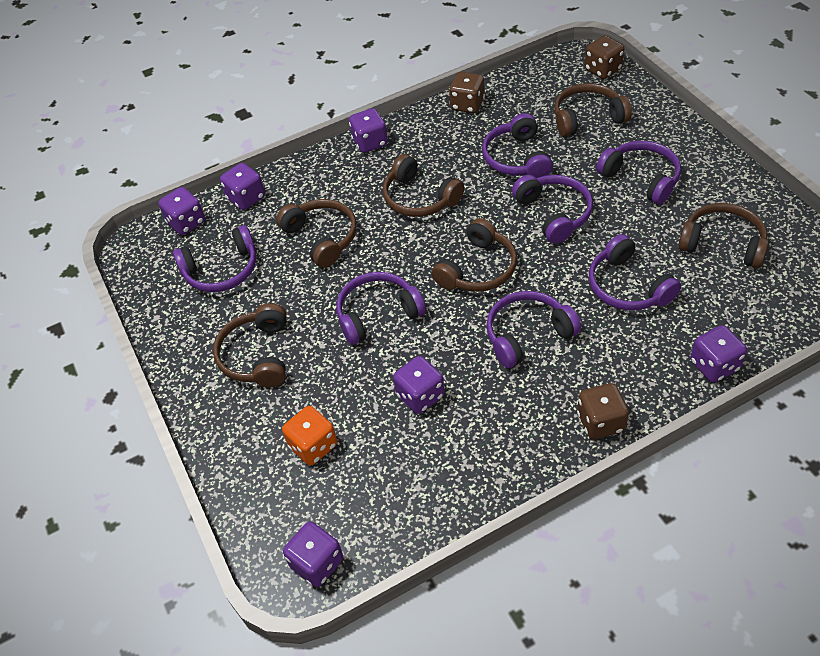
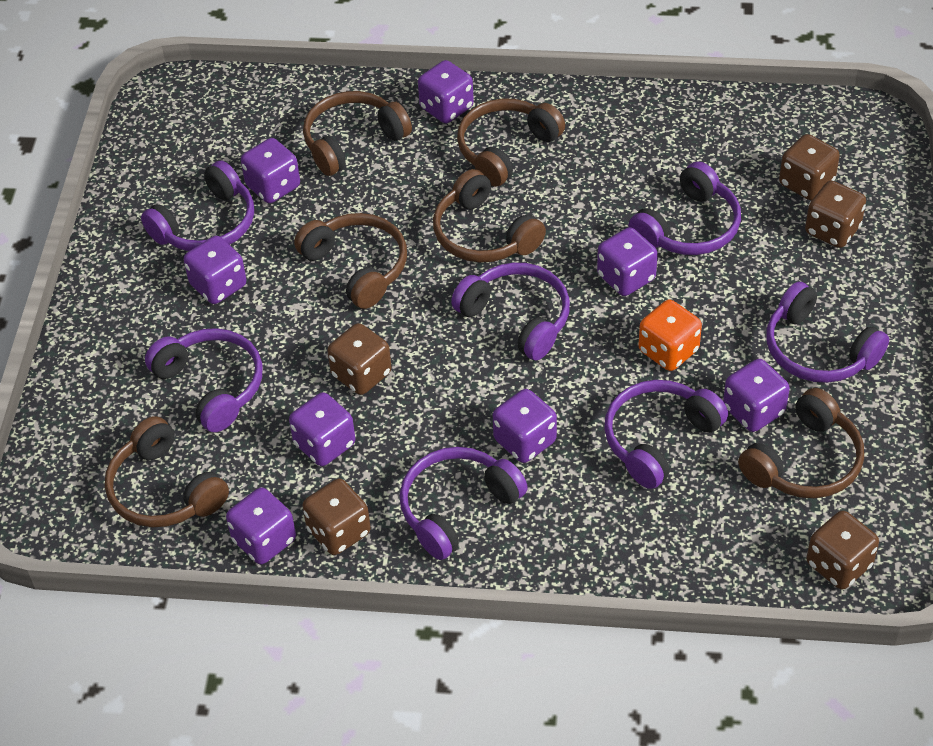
brown dice: [449,72,485,113] [577,383,629,439] [585,35,624,79] = 3 -> [302,479,371,555] [327,323,392,395] [779,134,840,200] [805,181,866,248] [806,511,879,589] = 5
purple dice: [158,187,205,235] [220,163,265,210] [283,522,343,587] [349,108,388,153] [393,356,444,414] [690,325,747,382] = 6 -> [184,236,246,304] [226,487,296,564] [241,138,300,203] [289,392,355,466] [418,60,474,123] [493,389,557,463] [597,227,658,296] [723,359,790,432] = 8

